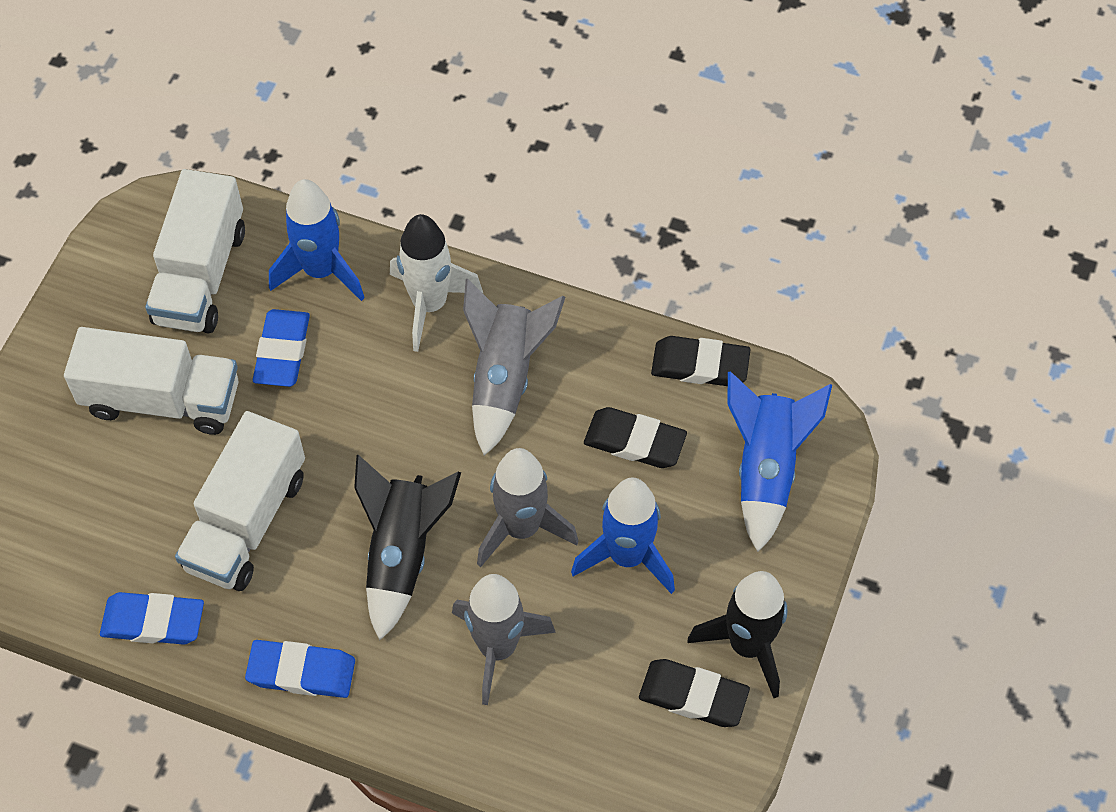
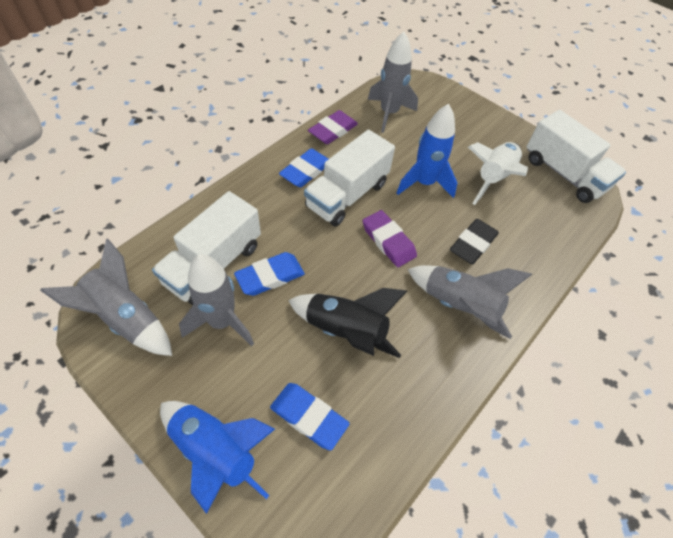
black eraser: [584,407,687,468] [639,659,750,727] [651,336,751,386] = 3 -> [450,219,499,264] = 1
black rocket: [354,455,461,640] [687,571,787,698] = 2 -> [288,288,407,358] = 1
blue rocket: [269,179,365,301] [571,478,675,594] [727,371,832,552] = 3 -> [160,401,275,514] [397,104,457,198] = 2
grey rocket: [452,574,556,705] [463,279,565,456] [477,448,578,568] = 3 -> [40,239,172,356] [179,254,254,346] [368,31,418,133] [408,265,532,339] = 4
purple eraser: none = 0 -> [308,110,358,144] [362,210,417,267] = 2

